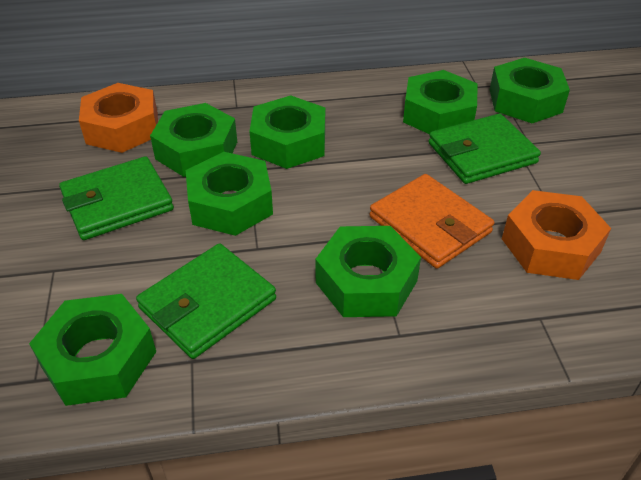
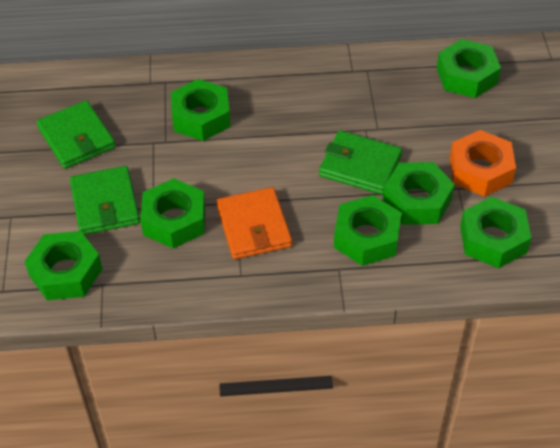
orange nut: [79,83,158,153] [502,190,611,280] = 2 -> [450,130,516,197] = 1

